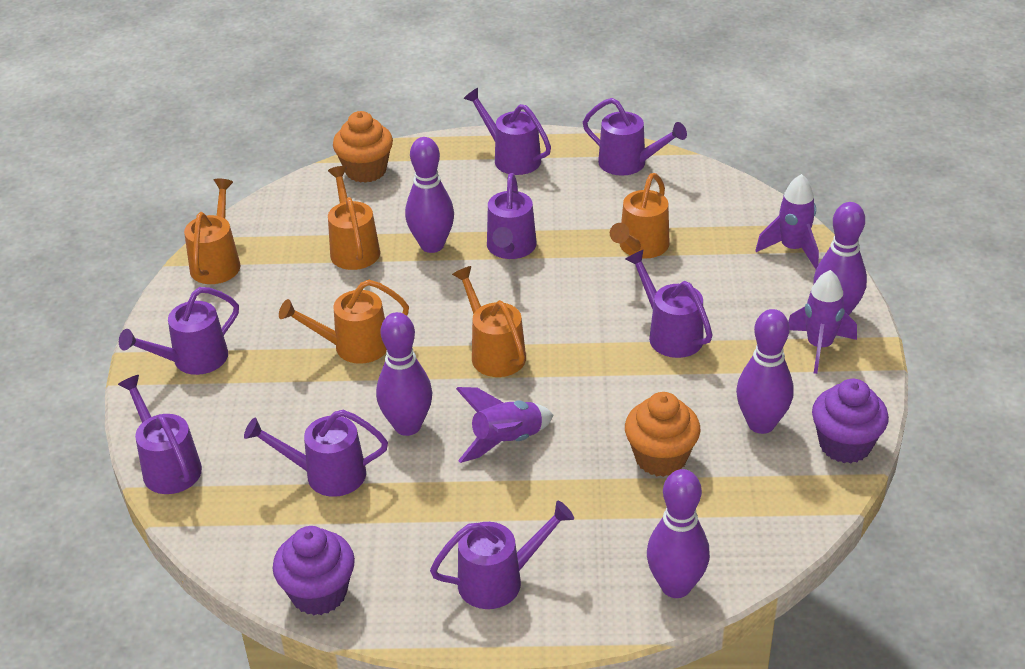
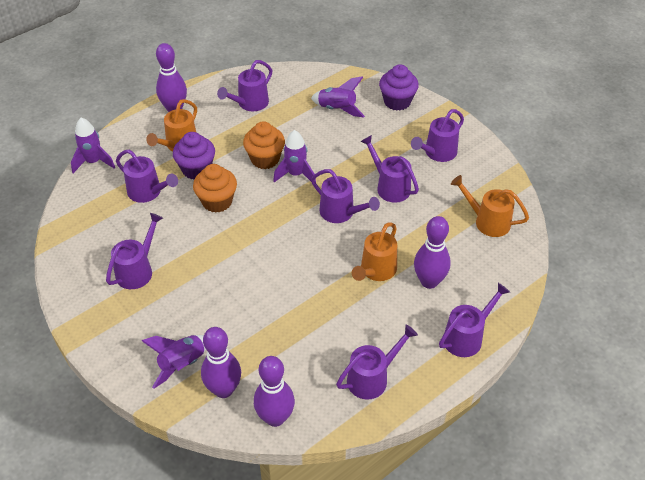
orange watering can: [184,179,240,284] [279,280,409,364] [328,166,380,270] [452,266,526,377] [610,173,669,259] = 5 -> [146,99,197,152] [352,222,397,281] [451,175,529,237] = 3
purple bowling pin: [376,312,433,436] [405,137,454,253] [647,469,710,598] [736,309,794,434] [813,202,867,315] = 5 -> [156,43,187,112] [201,327,241,398] [254,356,295,427] [414,216,451,289] = 4
purple rocket: [456,387,553,463] [755,174,819,269] [788,270,857,374] = 3 -> [71,118,115,173] [142,335,206,389] [273,130,316,182] [311,77,365,118] = 4

